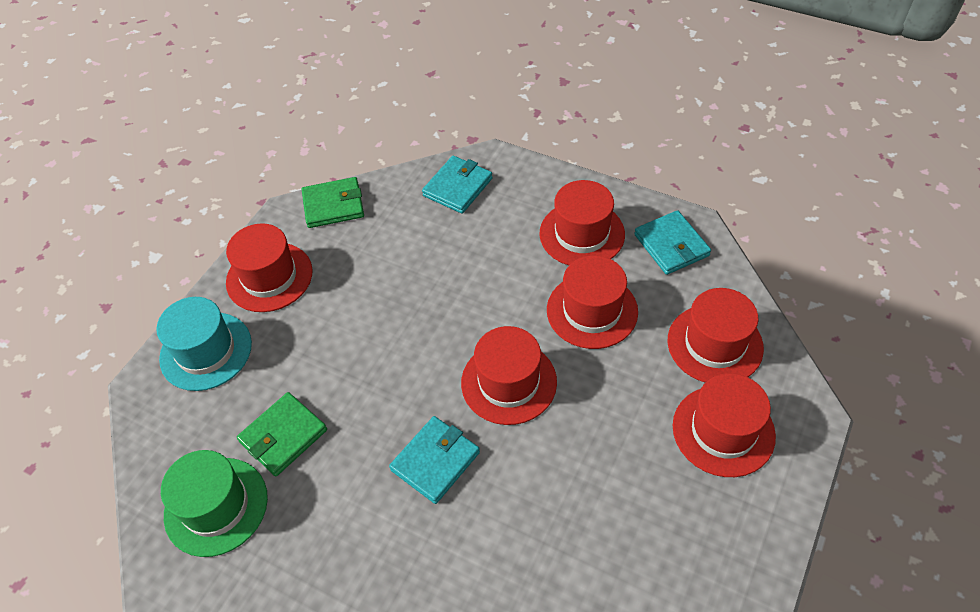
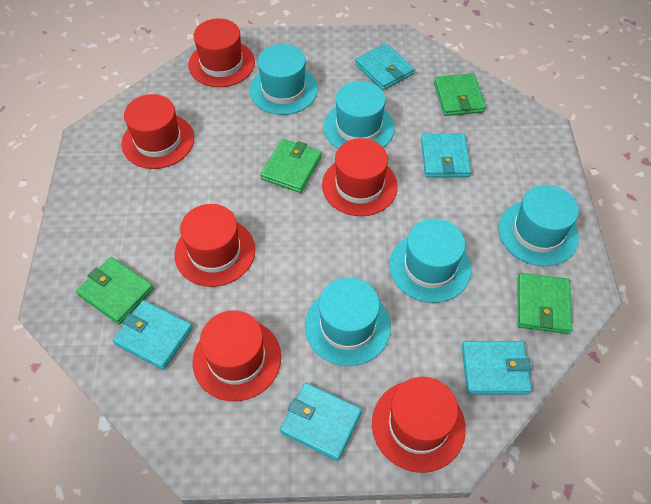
green hat: [161,450,268,557] = 1 -> none = 0
green wallet: [237,392,327,476] [302,177,364,228] = 2 -> [76,257,154,324] [260,139,322,193] [434,73,486,116] [518,273,572,334] = 4
turquoise hat: [156,297,252,391] = 1 -> [249,44,318,115] [305,277,391,366] [323,81,395,149] [389,219,471,303] [499,185,579,266] = 5
turquoise wallet: [389,416,480,504] [422,156,493,214] [634,210,711,275] = 3 -> [113,300,193,370] [280,383,362,461] [355,43,415,90] [421,133,471,178] [462,341,532,394] = 5

